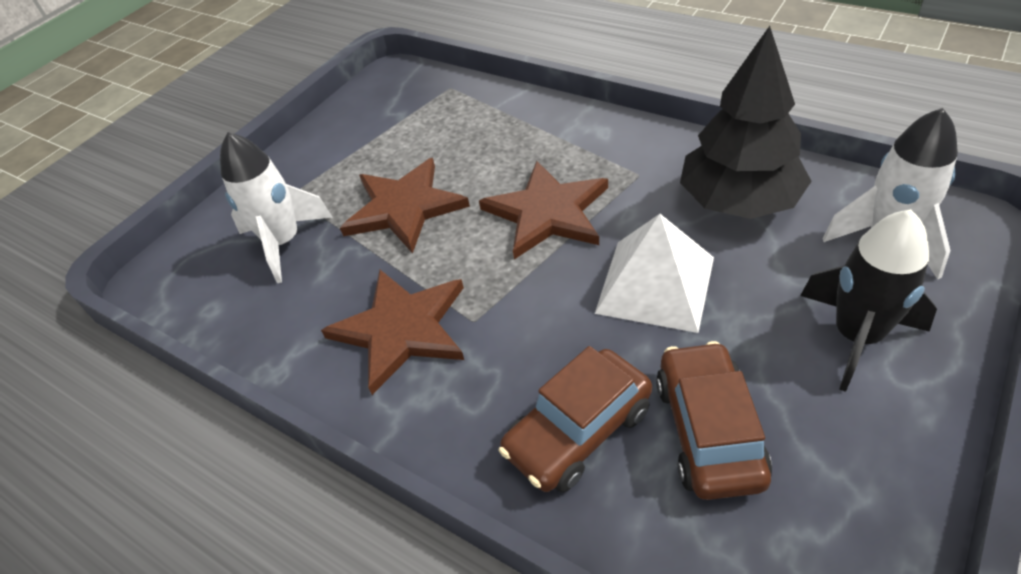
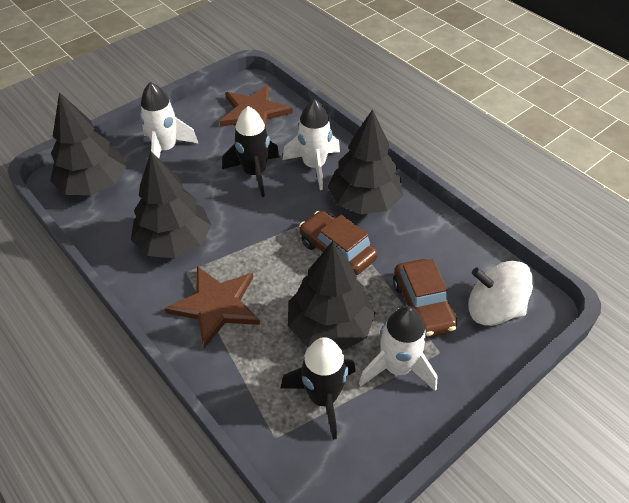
black rocket: [800,209,937,392] = 1 -> [222,106,280,197] [280,337,355,440] = 2
black tree: [680,26,812,219] = 1 -> [50,92,126,196] [131,152,212,258] [288,241,375,351] [327,109,403,215] = 4
brown star: [321,270,464,395] [340,158,470,254] [479,161,608,260] = 3 -> [165,266,260,349] [220,85,293,127] = 2
white pyramid: [595,214,714,333] = 1 -> none = 0
white rocket: [220,132,333,283] [822,108,958,280] = 2 -> [140,82,199,158] [283,99,340,190] [359,306,437,391] = 3
white spinning top: none = 0 -> [468,261,534,326] = 1

